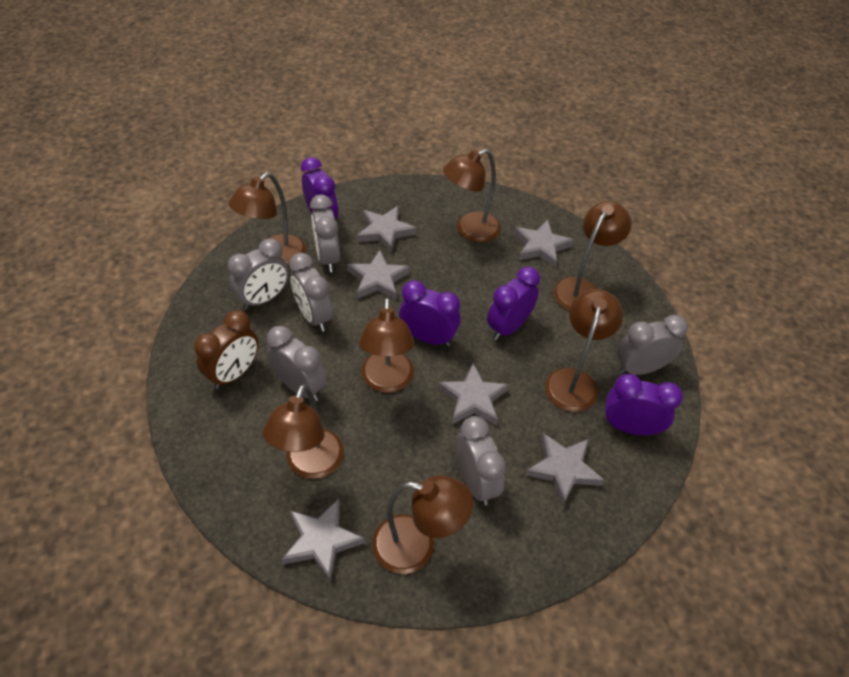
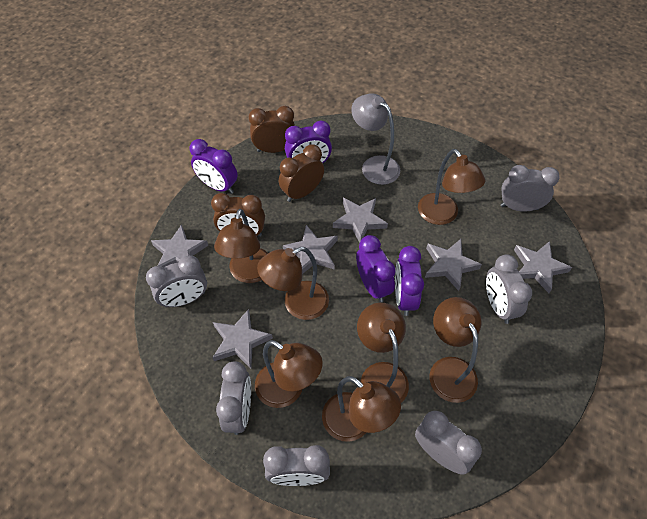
brown clock: [194,310,259,389] = 1 -> [211,193,265,237] [249,106,295,153] [279,144,324,202] = 3
grey lamp: none = 0 -> [351,94,400,185] = 1

